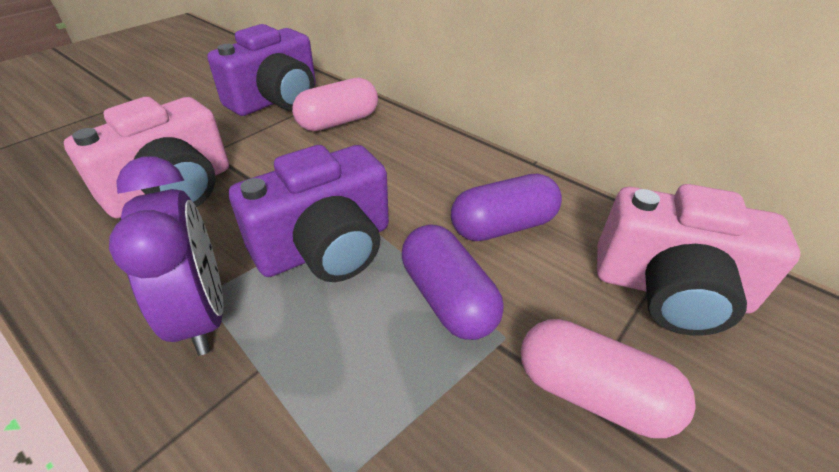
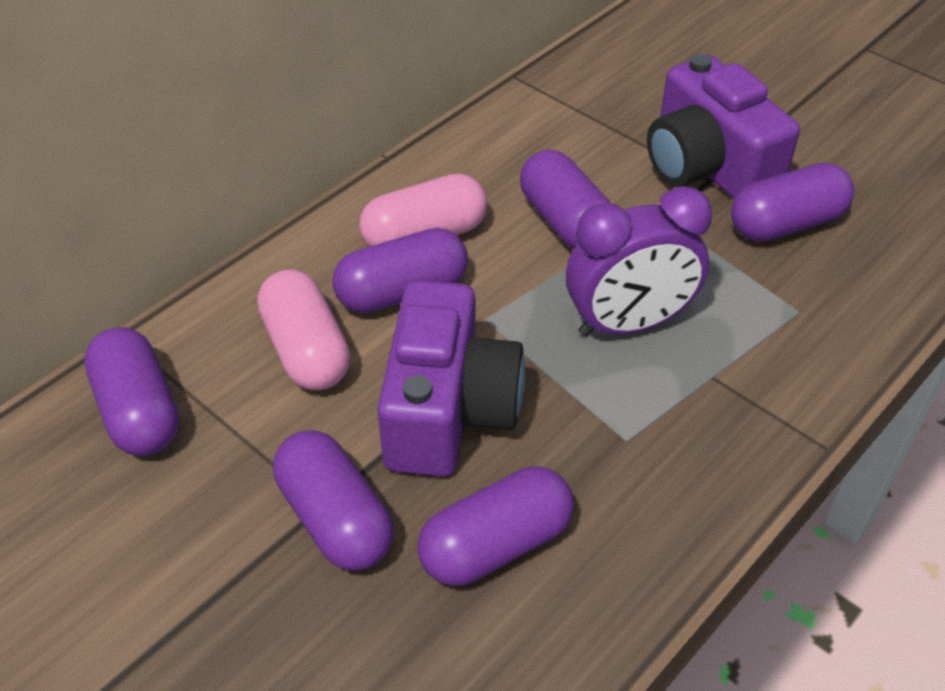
pink camera: [64,97,229,218] [597,184,800,336] = 2 -> none = 0
purple capsule: [402,224,504,340] [451,174,562,241] = 2 -> [84,327,179,456] [273,430,394,571] [332,228,468,313] [418,466,574,586] [520,150,610,249] [731,162,854,242] = 6

